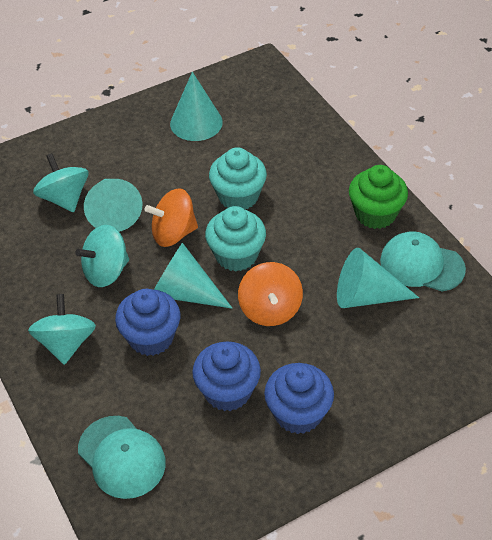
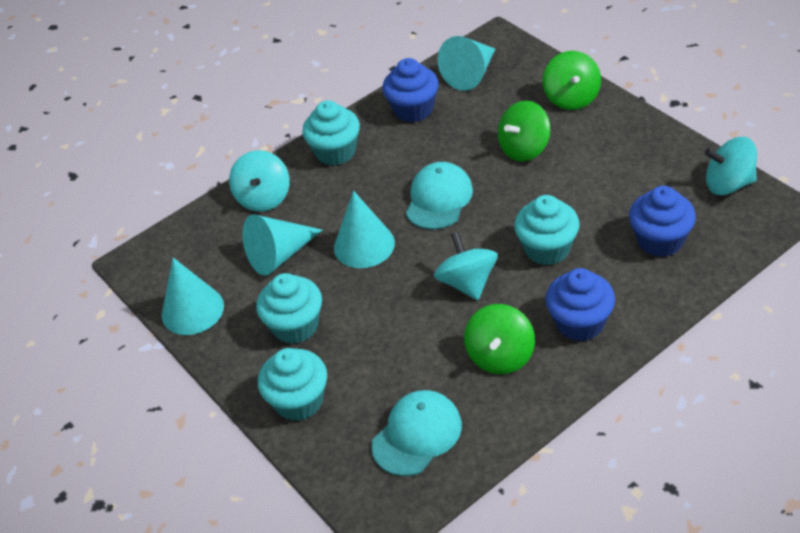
green cupcake: [349,165,408,229] = 1 -> none = 0
green spinning top: none = 0 -> [464,304,535,374] [498,101,551,162] [543,51,601,110] = 3
orange spinning top: [144,189,198,247] [238,262,303,326] = 2 -> none = 0
turquoise cupcake: [205,206,266,272] [209,147,267,209] = 2 -> [256,273,322,344] [258,348,327,421] [302,100,360,166] [514,195,580,265] = 4

